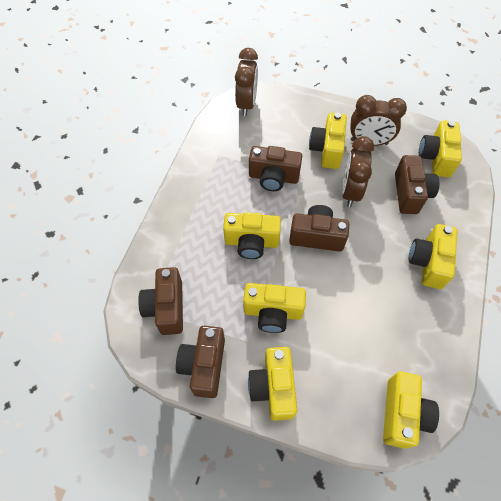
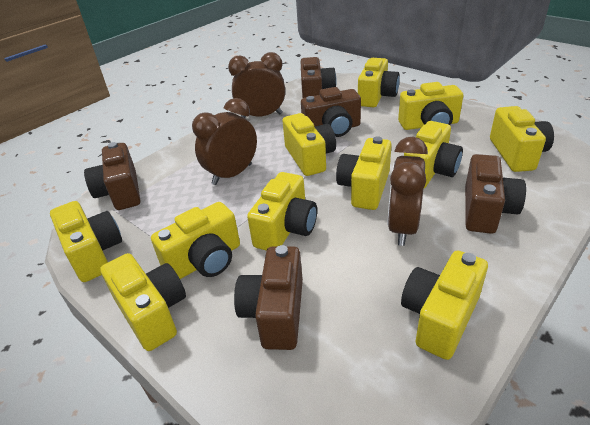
yellow camera: [223,212,281,259] [243,283,306,333] [248,347,297,421] [309,113,347,169] [383,371,439,449] [409,224,458,289] [419,120,462,177] = 7 -> [50,201,122,282] [100,253,186,351] [151,202,240,279] [247,172,317,251] [283,113,336,176] [336,136,392,210] [358,58,400,107] [398,82,463,130] [401,251,488,360] [404,121,463,189] [490,106,554,172] = 11

